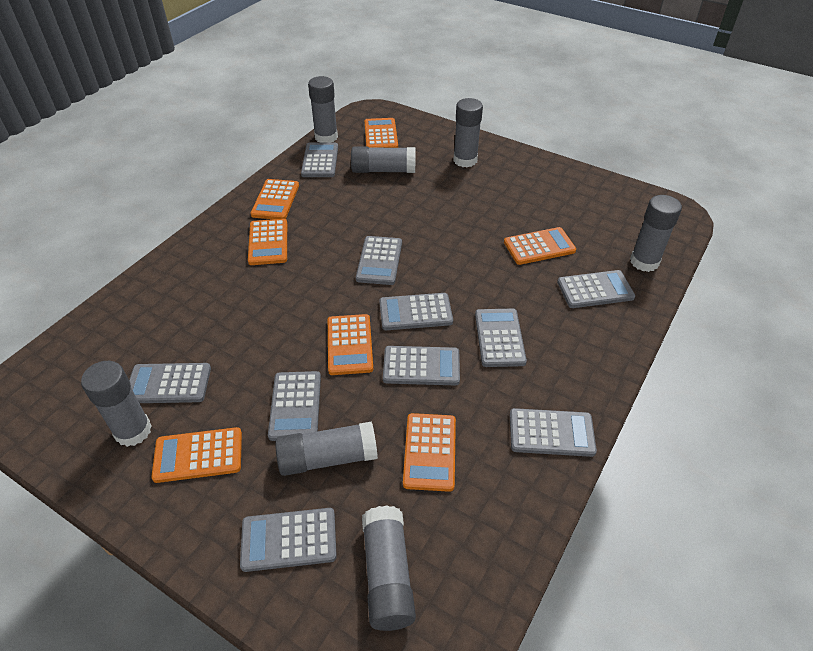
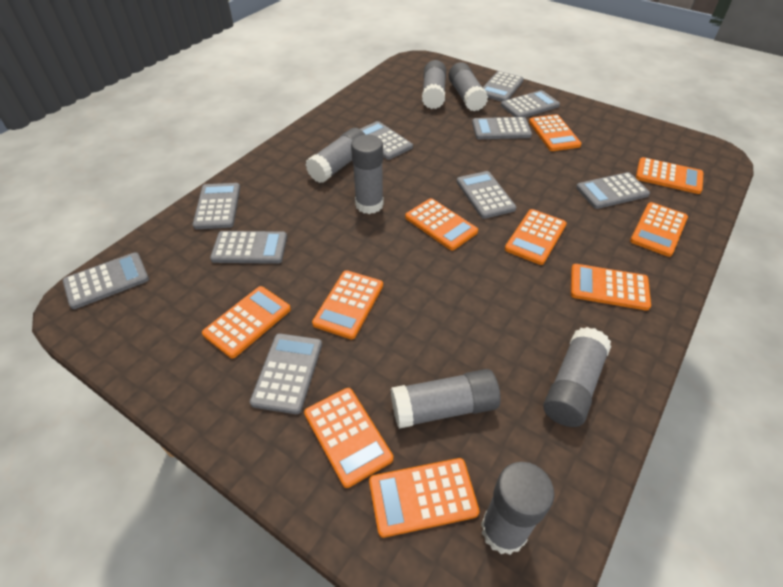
orange calculator: [151,427,242,483] [248,219,287,265] [251,179,299,219] [328,314,373,375] [365,118,398,148] [403,413,456,492] [504,227,576,265] = 7 -> [202,286,291,358] [304,388,393,488] [312,270,383,339] [369,458,480,538] [405,198,478,250] [505,209,567,265] [529,114,582,151] [571,264,651,311] [630,202,688,257] [636,157,703,194] = 10

